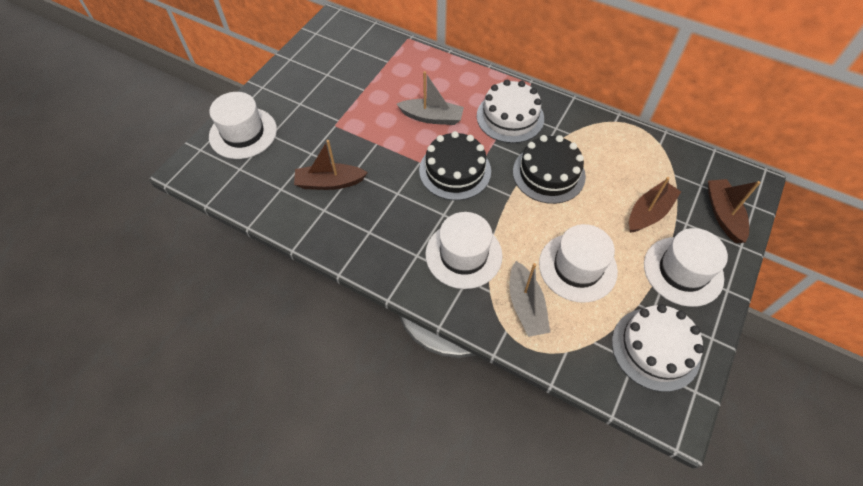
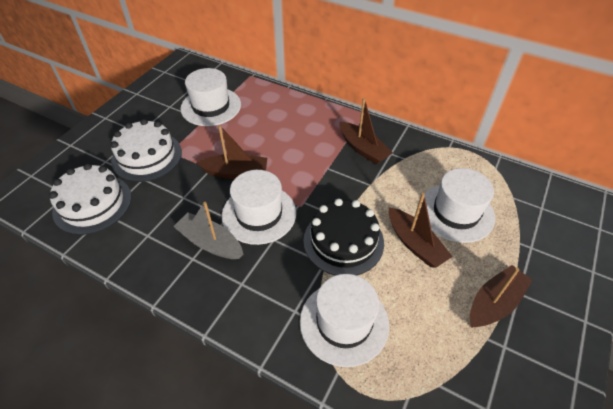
black cake: [419,131,491,200] [513,135,586,204] = 2 -> [304,198,384,275] = 1
brown boat: [294,140,368,190] [629,177,681,233] [708,179,761,243] = 3 -> [197,125,267,179] [340,98,393,164] [389,193,453,267] [470,265,532,328] = 4
grey boat: [397,71,464,125] [509,261,550,337] = 2 -> [173,202,244,259] = 1

